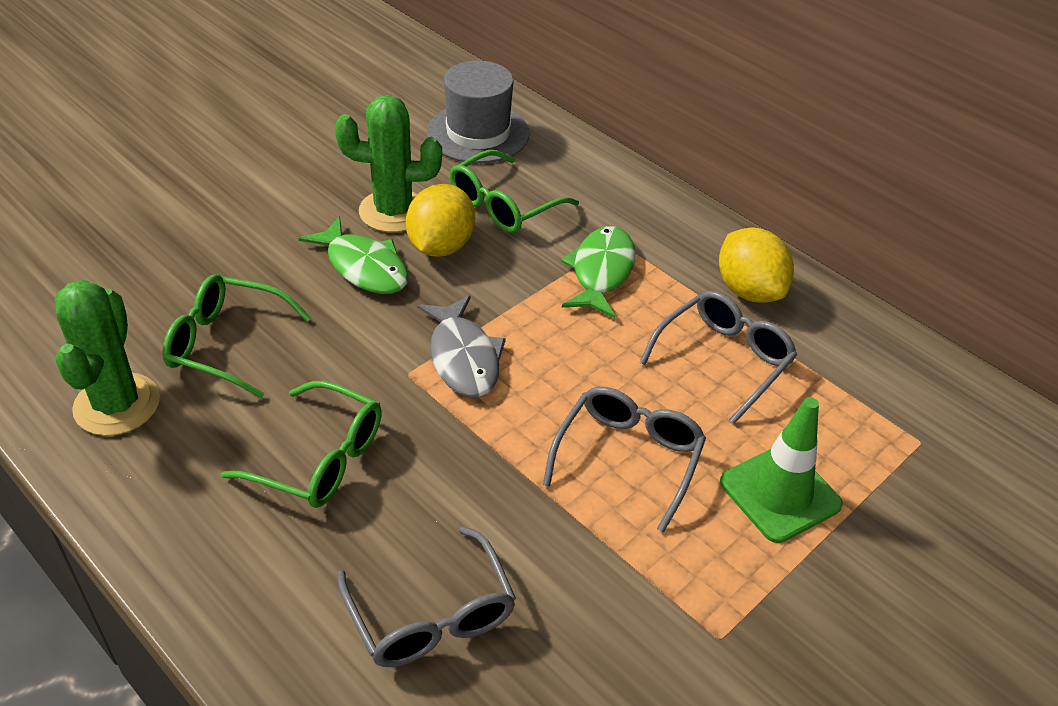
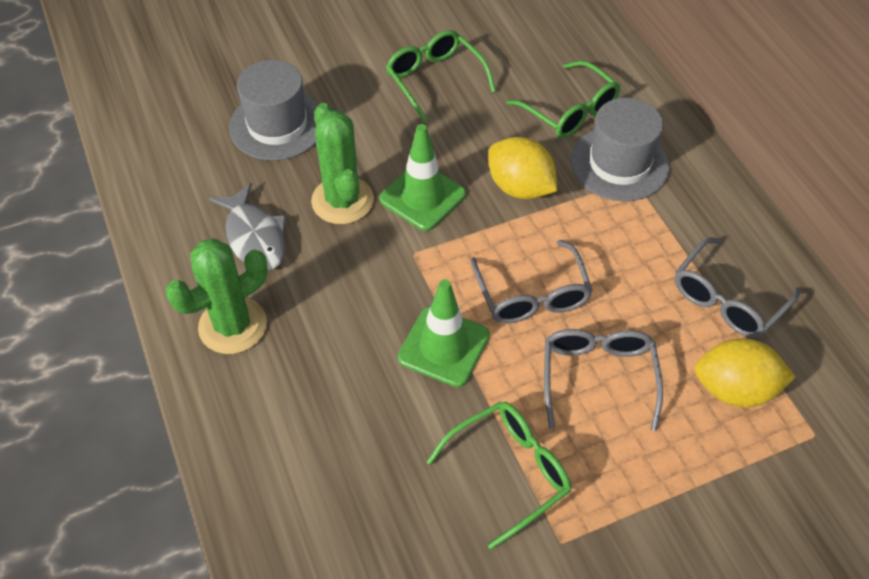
green fish: [299,216,409,294] [561,226,636,318] = 2 -> none = 0
green traffic cone: [720,397,843,543] = 1 -> [379,124,466,231] [398,279,490,387] = 2
grey hat: [427,60,530,163] = 1 -> [229,60,318,160] [571,98,670,201] = 2

